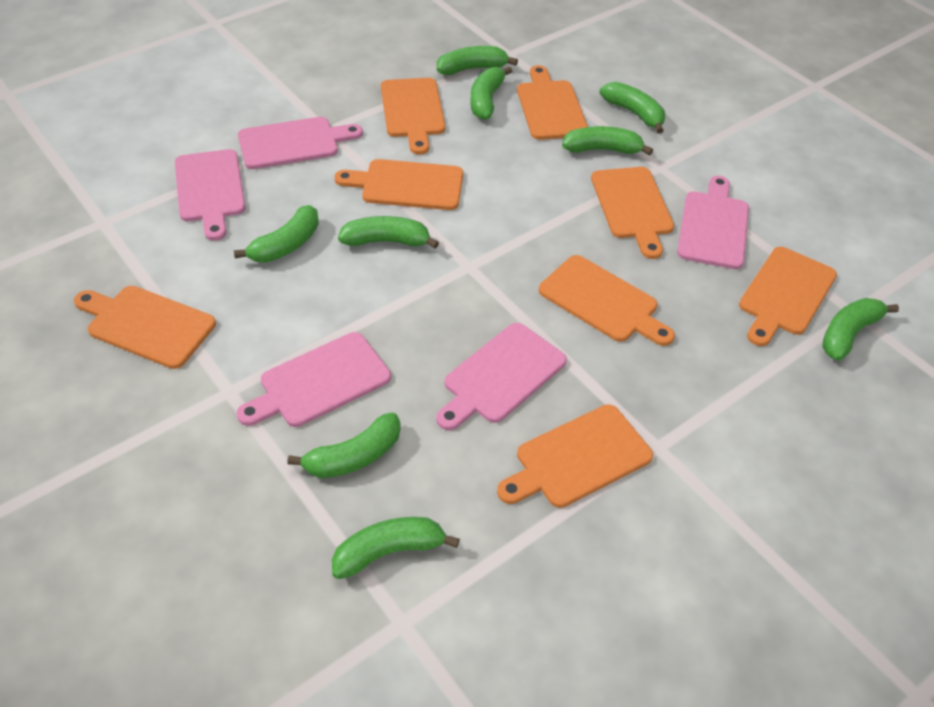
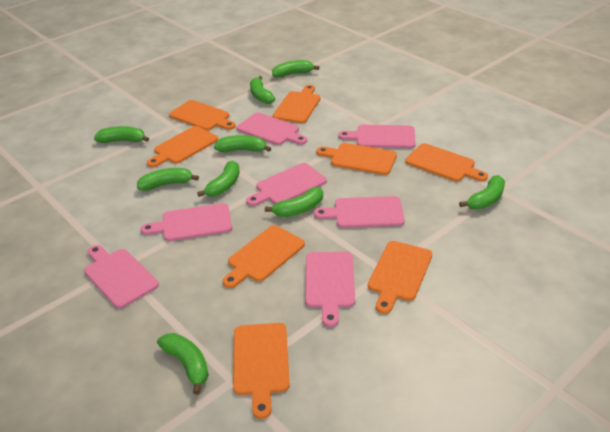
pink cutting board: [175,149,245,241] [236,332,391,427] [238,117,363,169] [436,323,567,430] [677,176,749,269] = 5 -> [84,245,159,308] [141,203,232,241] [237,113,307,145] [246,163,327,206] [305,252,355,327] [314,196,405,228] [338,125,416,148] = 7

